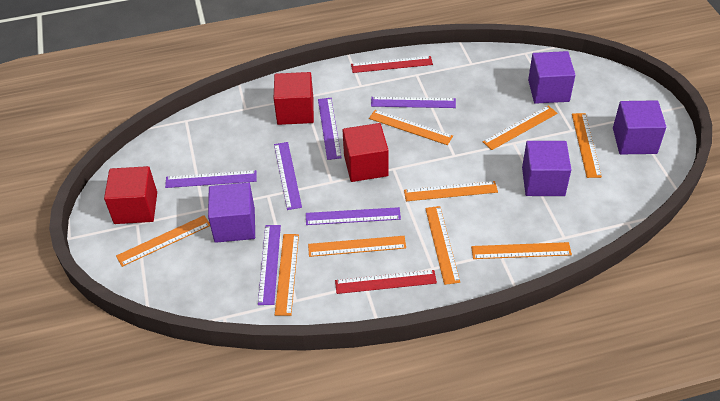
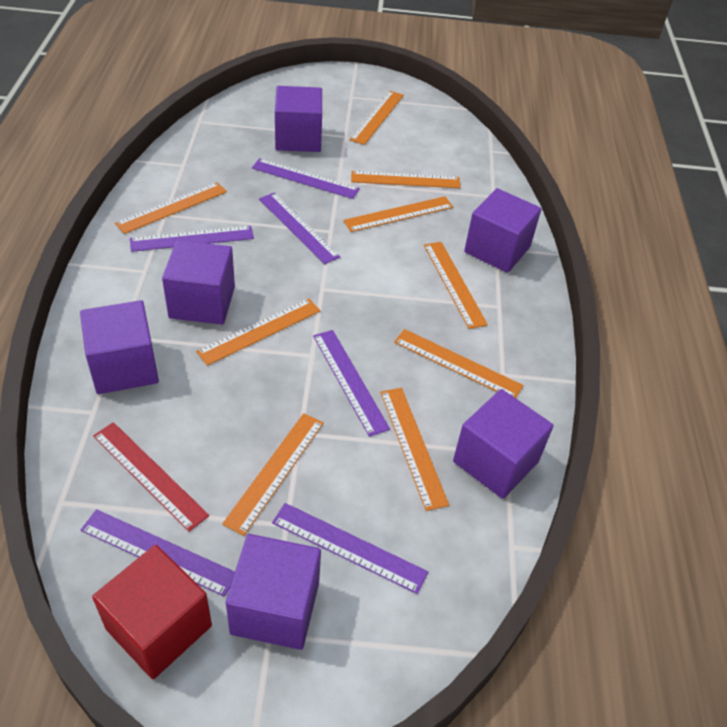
purple cube: [208,183,255,243] [522,141,571,196] [528,51,575,104] [613,100,666,154] = 4 -> [80,300,159,394] [162,240,235,325] [226,534,321,650] [275,86,322,152] [453,389,554,499] [464,188,541,273] = 6
red cube: [104,166,157,224] [274,72,314,125] [342,123,389,182] = 3 -> [92,545,212,679] = 1
red ruler: [335,270,437,294] [351,56,433,73] = 2 -> [93,422,209,532] = 1

